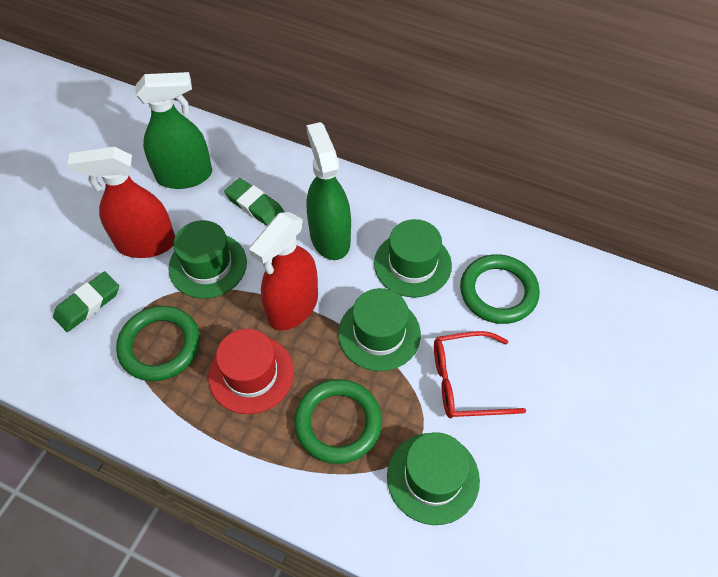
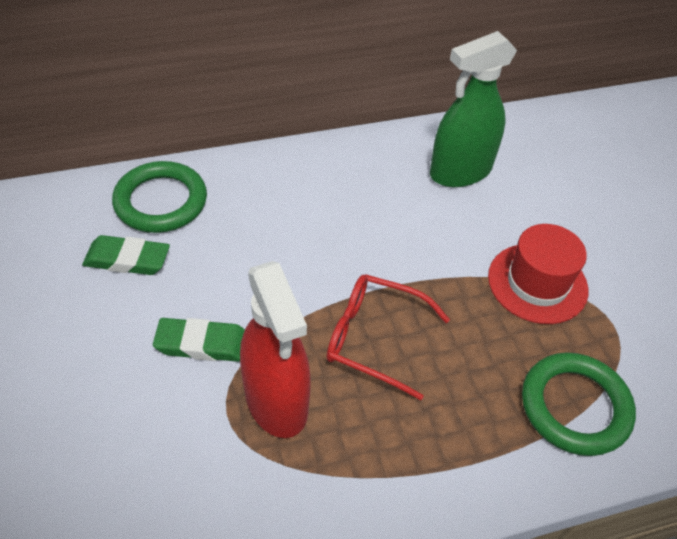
green hat: [168,220,247,299] [338,288,421,371] [374,219,452,298] [387,432,480,525] = 4 -> none = 0
green ring: [116,306,200,381] [294,379,382,464] [460,254,540,324] = 3 -> [112,161,207,233] [522,352,636,456] = 2
green spray bottle: [135,72,212,189] [306,122,351,260] = 2 -> [430,31,517,187] = 1
red spray bottle: [67,147,175,258] [249,212,318,331] = 2 -> [240,261,311,438] = 1

